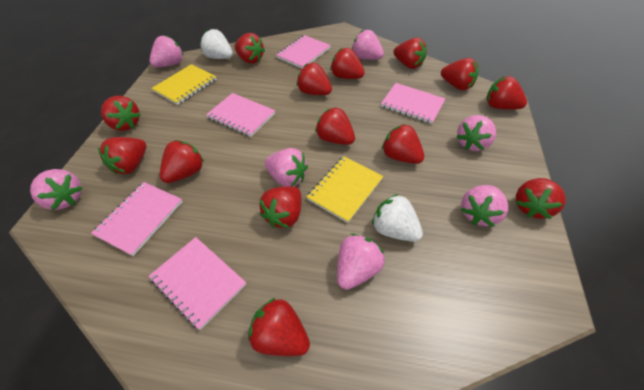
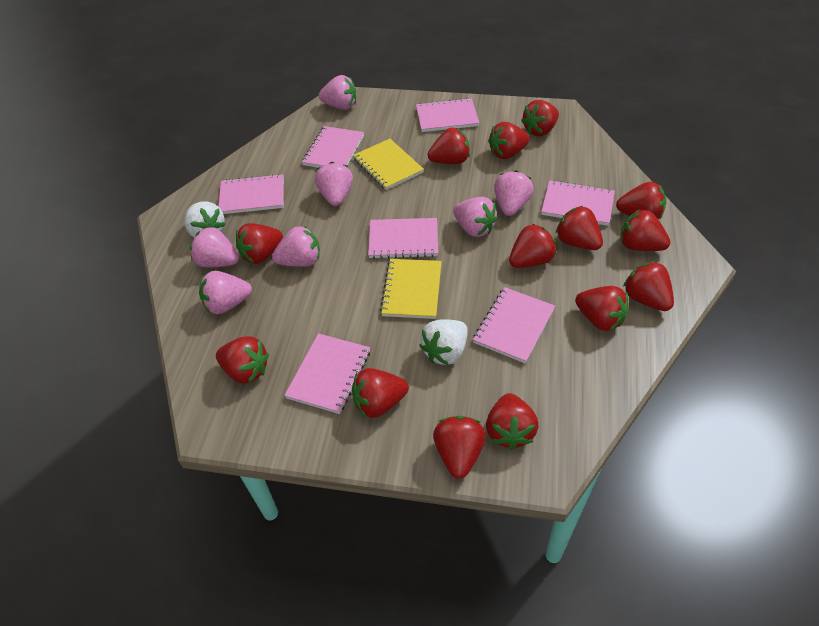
pink notebook: [91,182,183,256] [148,237,246,330] [206,93,275,137] [276,35,331,69] [381,83,446,124] = 5 -> [218,174,284,214] [284,333,370,414] [302,126,364,168] [368,218,438,259] [416,98,479,132] [473,287,555,363] [541,180,615,226] = 7

